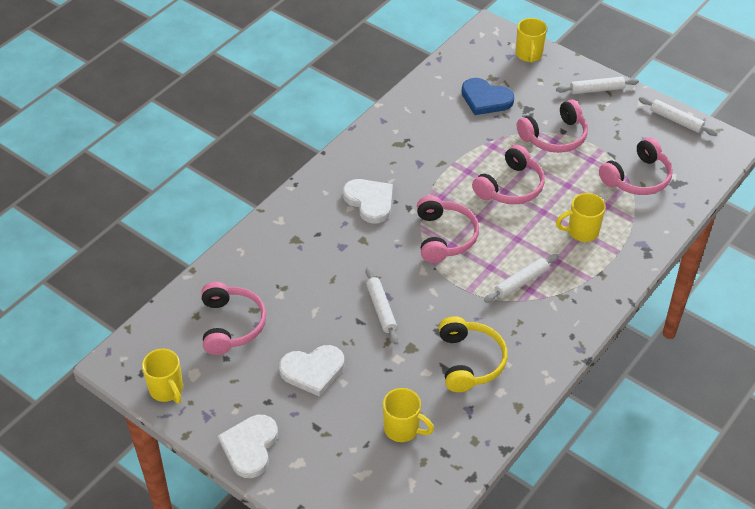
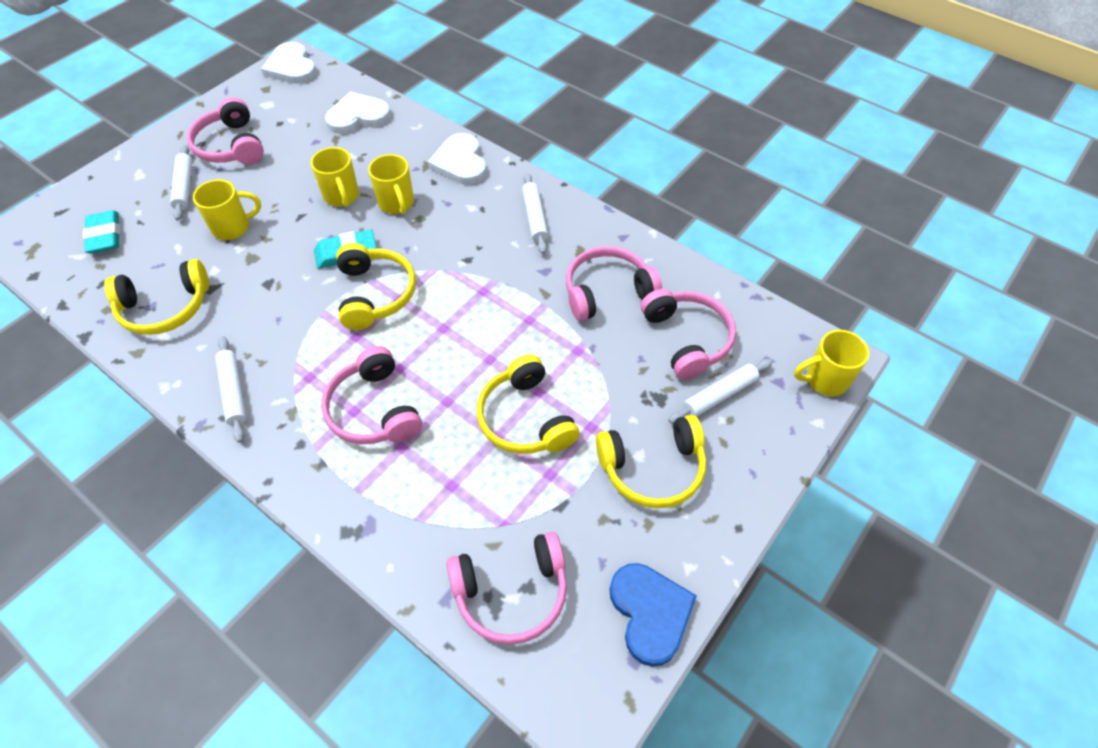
turquoise eraser: none = 0 -> [83,210,120,254] [314,229,376,269] = 2
yellow headphones: [439,316,508,392] = 1 -> [104,259,209,335] [336,243,416,330] [477,354,580,454] [596,415,706,508] = 4

